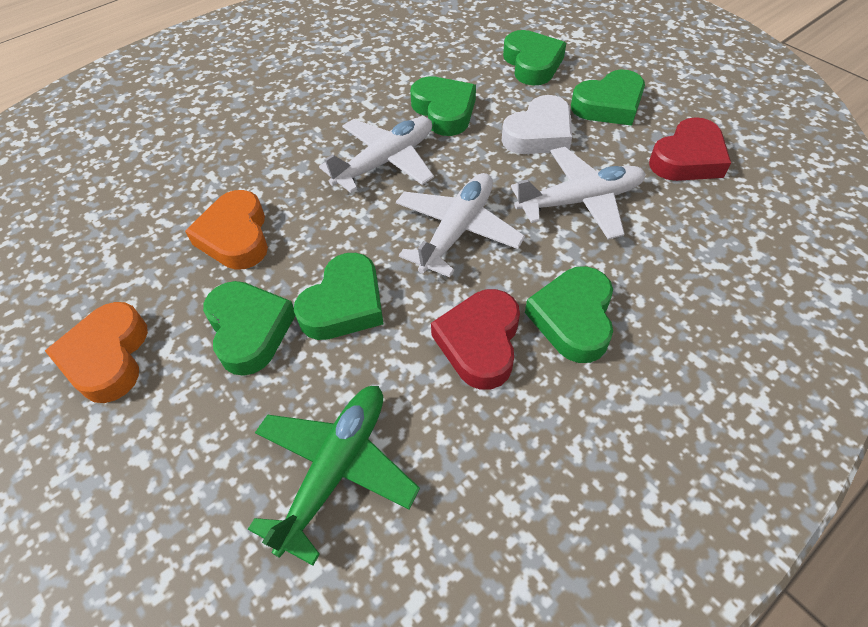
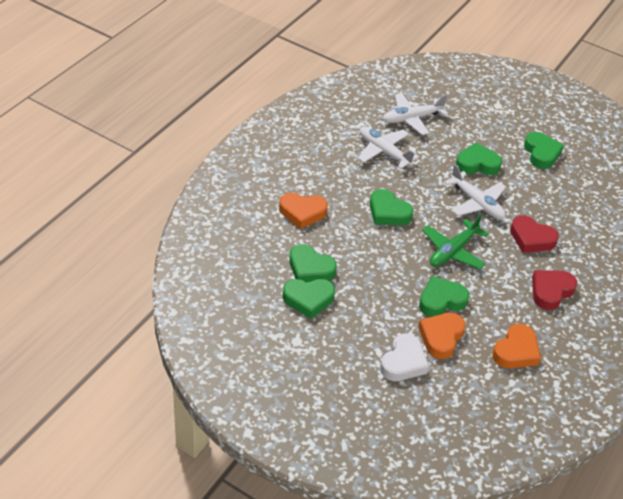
orange heart: [45,302,148,403] [185,190,268,270] = 2 -> [279,193,328,229] [418,313,466,359] [492,324,541,368] = 3

